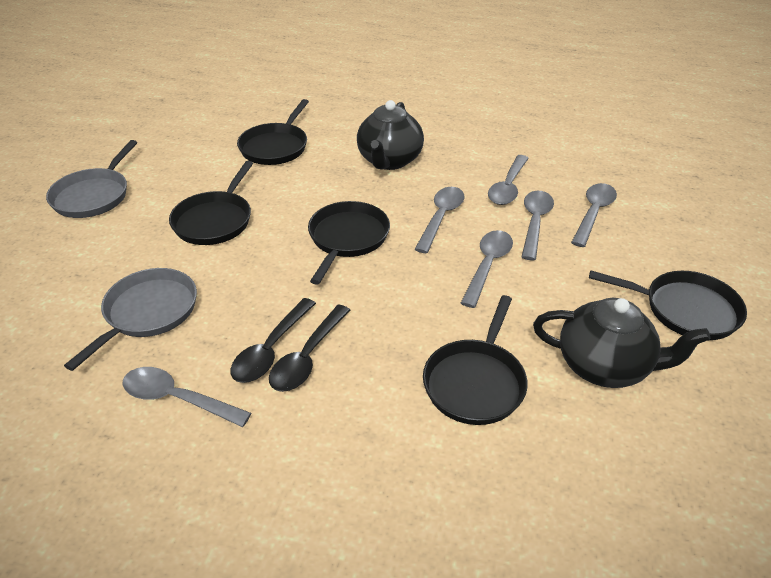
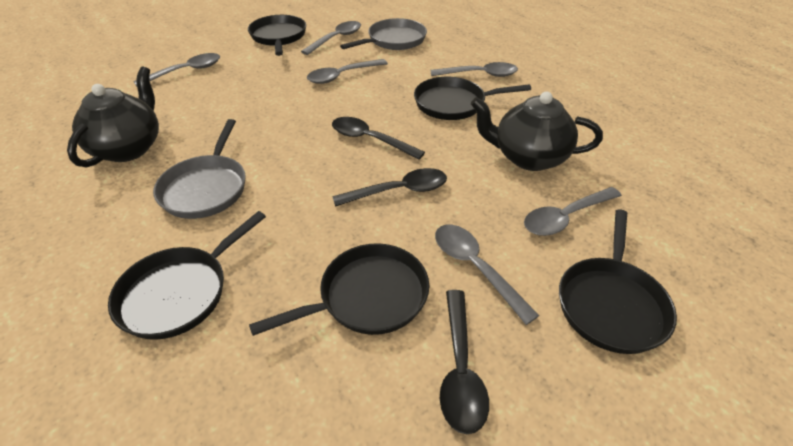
black spoon: [231,298,316,383] [269,305,350,392] = 2 -> [332,117,425,160] [332,168,447,207] [440,290,489,434] = 3

